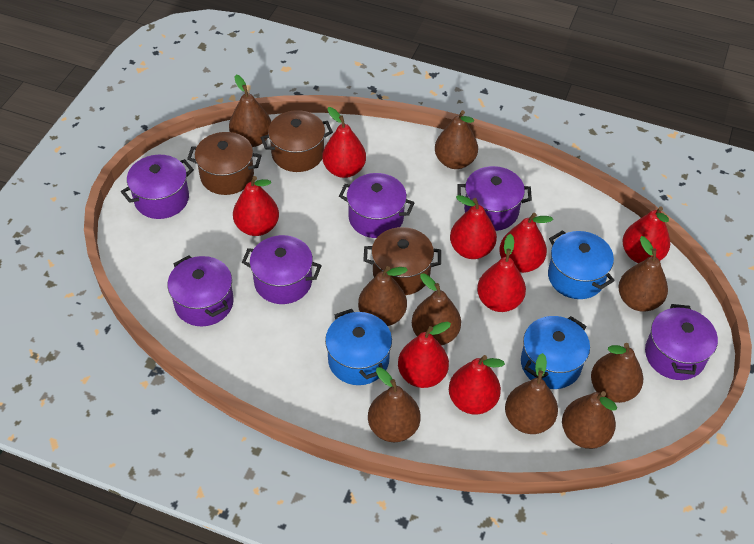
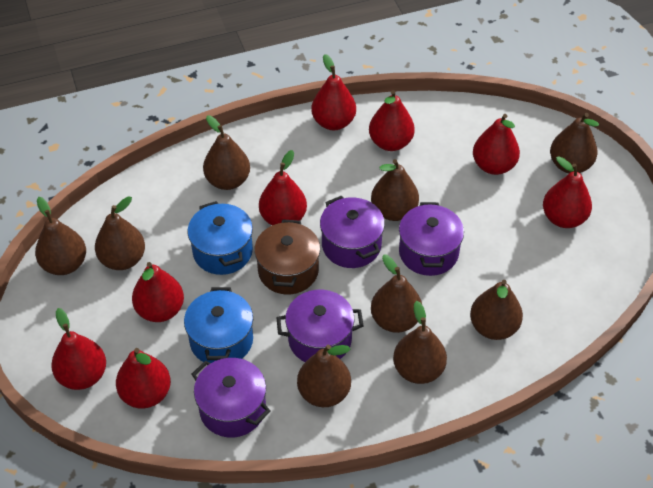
blue pot: [325,309,392,385] [521,316,590,389] [548,230,615,299] = 3 -> [184,287,253,363] [188,201,253,275] = 2
brown pot: [187,132,262,195] [260,110,333,172] [363,227,441,295] = 3 -> [254,219,320,294] = 1
purple pot: [121,155,194,219] [168,255,234,326] [242,235,322,304] [339,173,415,238] [457,166,532,231] [645,304,718,380] = 6 -> [192,358,271,438] [276,290,364,362] [320,196,385,268] [399,202,464,276] = 4

